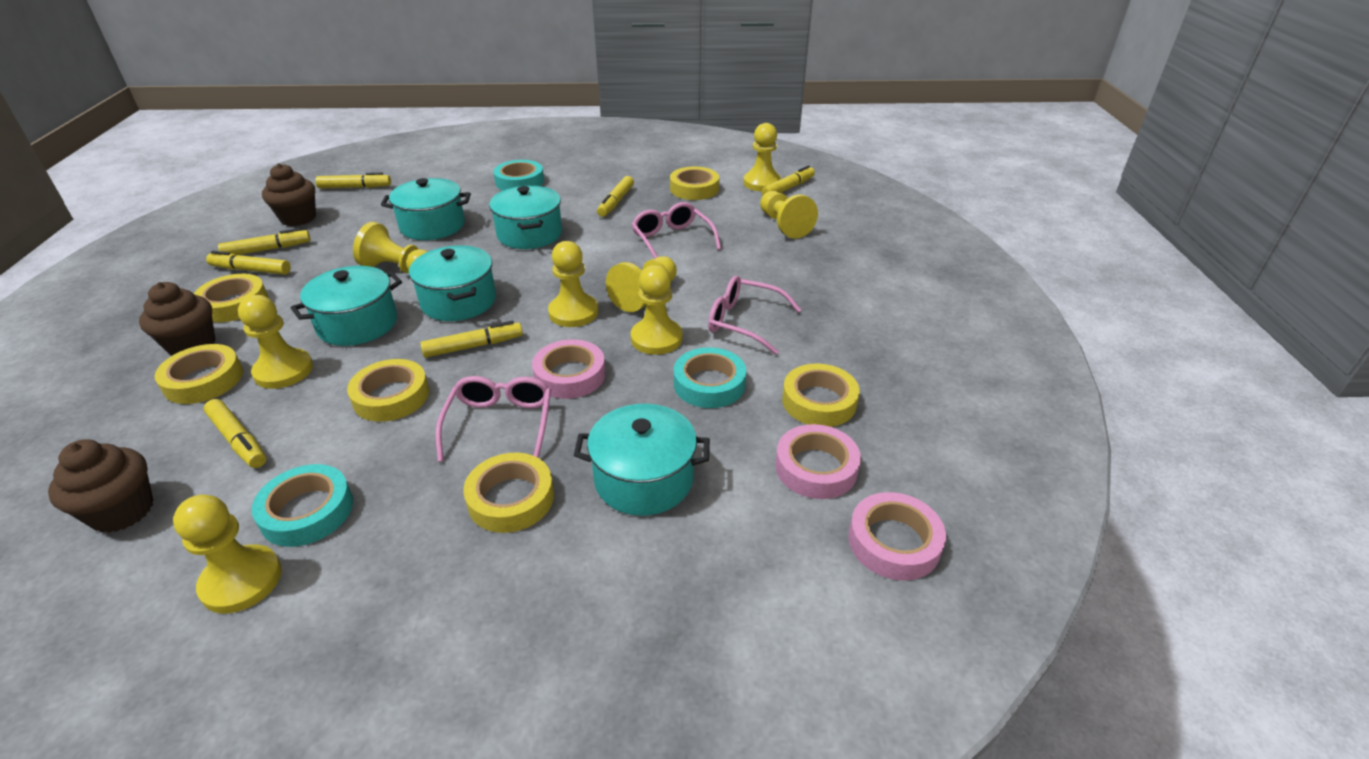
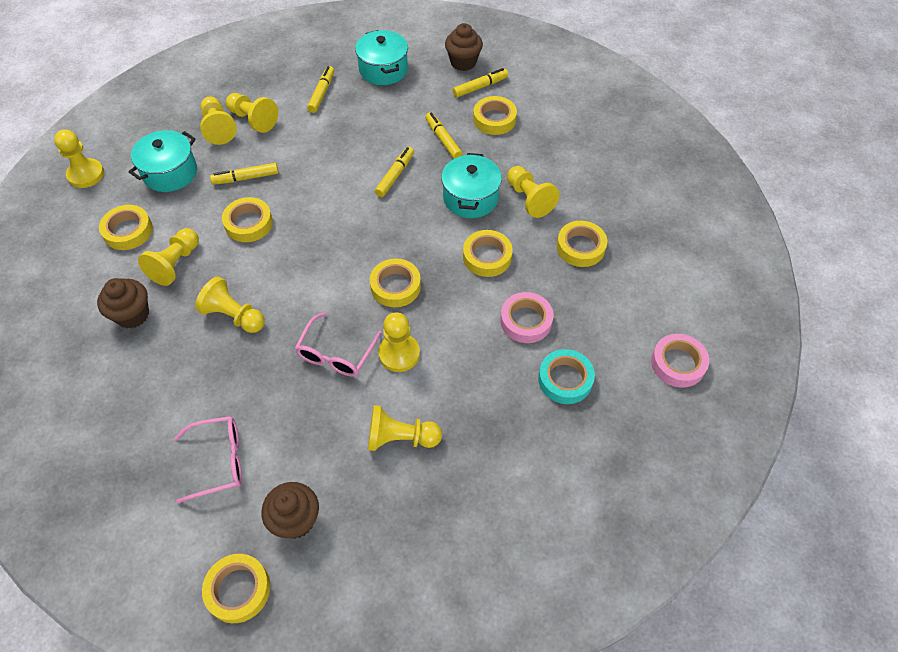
pink glasses: [435,376,551,462] [632,202,721,259] [708,275,801,355] = 3 -> [174,416,242,503] [295,312,382,376] = 2
pink tape: [532,339,606,399] [775,424,861,499] [848,492,946,580] = 3 -> [500,292,554,343] [651,334,709,387] = 2
turquoise pot: [291,266,402,346] [381,178,471,240] [409,245,496,321] [489,186,562,249] [574,404,710,516] = 5 -> [129,130,197,192] [355,30,408,85] [441,153,502,218] = 3
turquoise tape: [252,464,353,547] [493,160,544,191] [674,347,746,408] = 3 -> [538,349,595,404] = 1
yellow marker: [204,399,266,468] [206,251,291,275] [218,228,311,255] [315,172,391,189] [420,321,523,358] [597,176,634,217] [762,165,815,195] = 7 -> [210,163,279,185] [307,66,334,113] [375,147,414,197] [425,112,463,159] [453,68,508,98] = 5
yellow tape: [155,344,243,404] [194,274,268,322] [347,359,429,422] [463,453,554,533] [670,167,719,200] [782,364,860,427] = 6 -> [99,205,153,250] [202,554,270,623] [222,197,273,242] [370,259,421,307] [463,230,513,277] [473,96,517,135] [557,221,607,267] = 7

